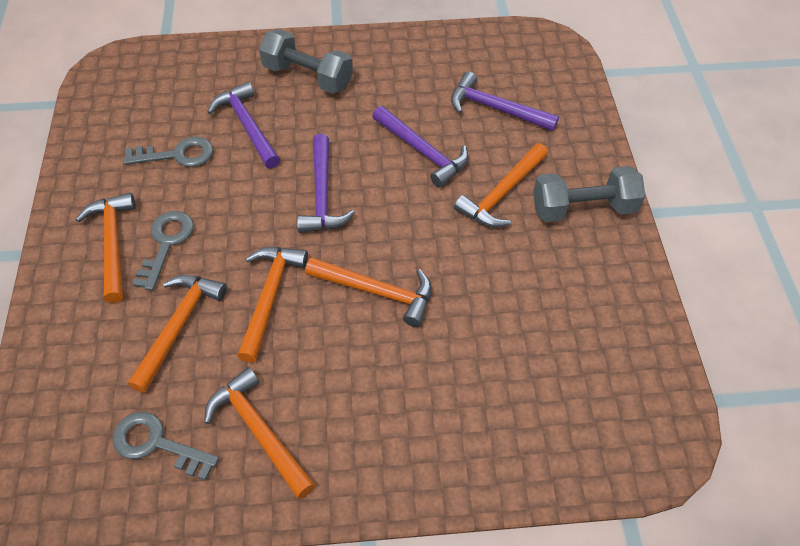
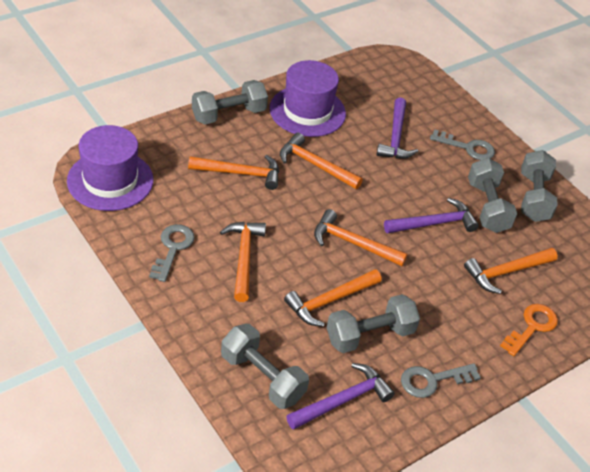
grey dumbbell: [259,29,353,93] [533,166,645,222] = 2 -> [192,80,268,124] [221,324,309,409] [327,294,420,353] [468,158,517,233] [521,150,558,222] = 5
orange key: none = 0 -> [500,304,558,356] = 1
purple hammer: [208,82,280,169] [297,134,355,233] [372,106,469,187] [451,72,559,131] = 4 -> [286,363,395,430] [376,98,418,159] [384,198,479,234] = 3
purple hat: none = 0 -> [67,125,153,211] [269,60,346,137] = 2

